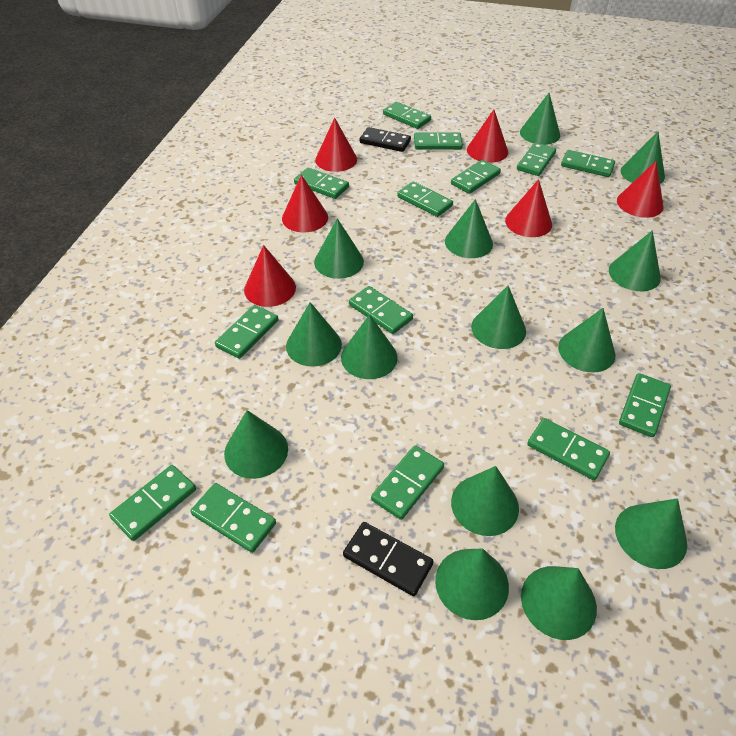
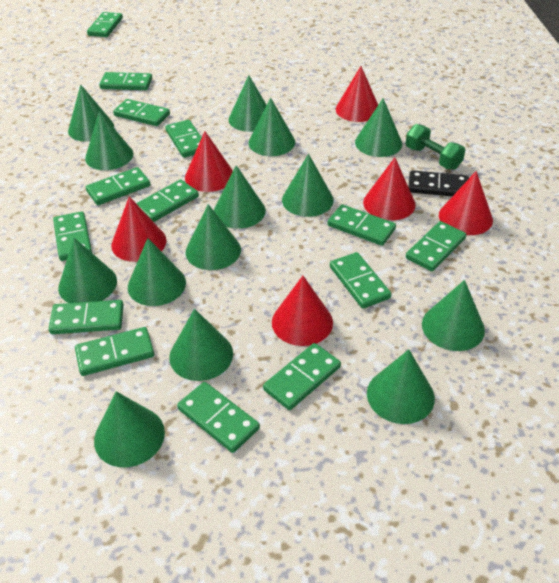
black domino: [343,522,434,596] [360,127,411,152] = 2 -> [409,170,469,196] = 1
green dumbbell: none = 0 -> [405,124,465,170] = 1

